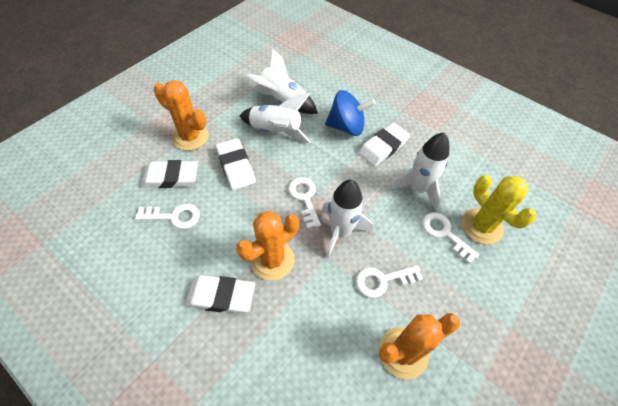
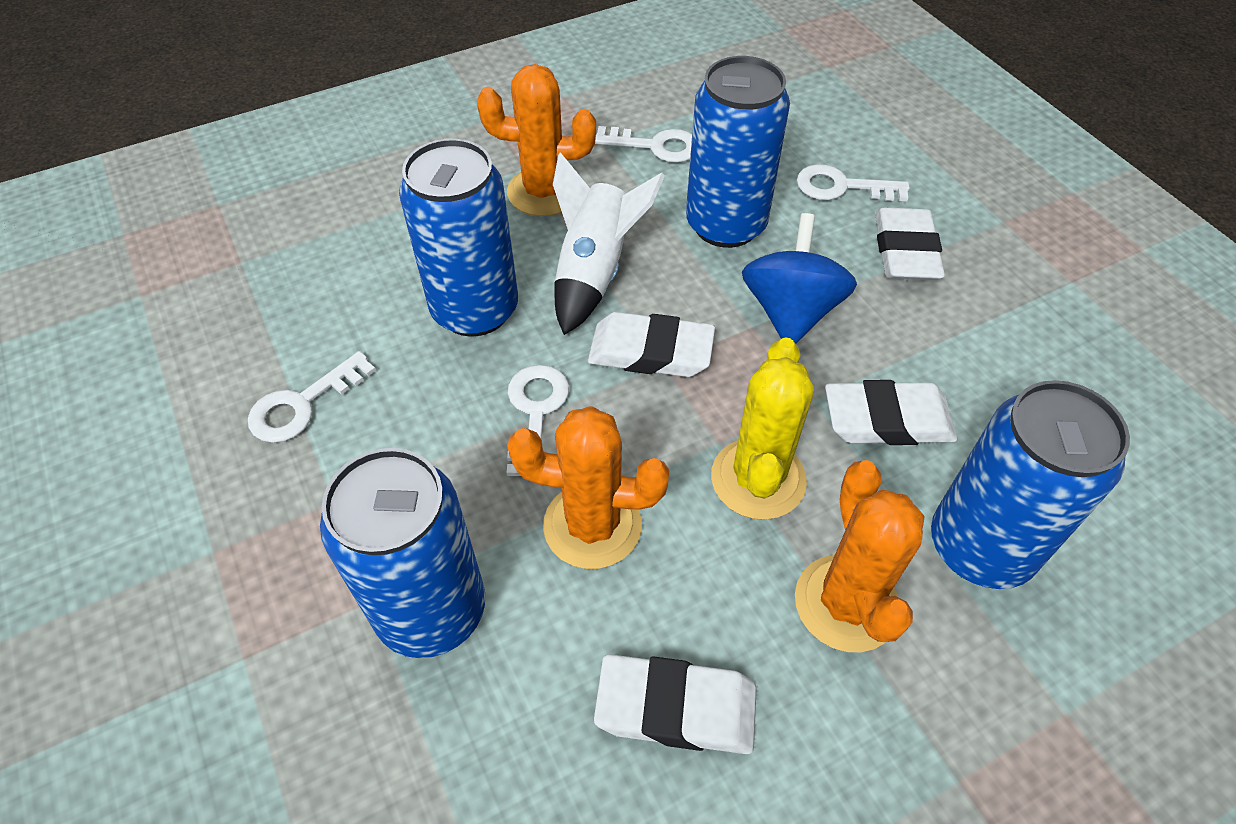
blue can: none = 0 -> [320,448,485,658] [399,139,518,337] [686,56,790,248] [931,380,1130,589] = 4
white rocket: [240,93,311,143] [247,49,318,114] [322,180,373,258] [389,132,449,211] = 4 -> [553,152,665,335] = 1

